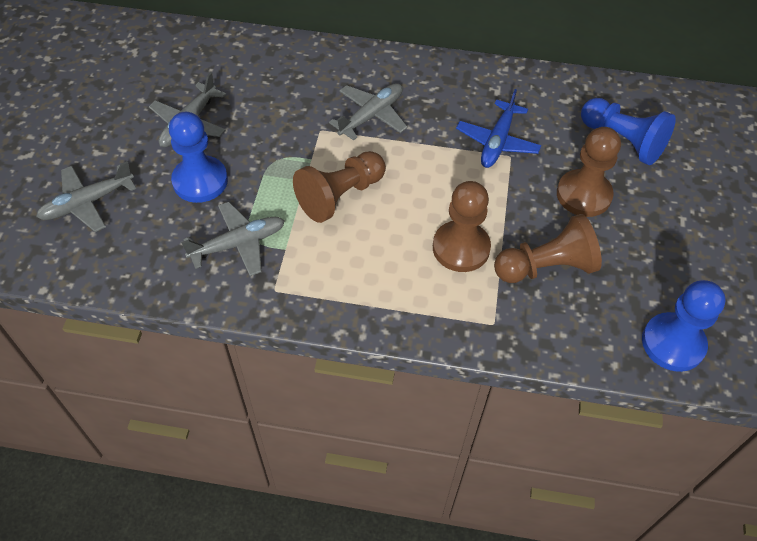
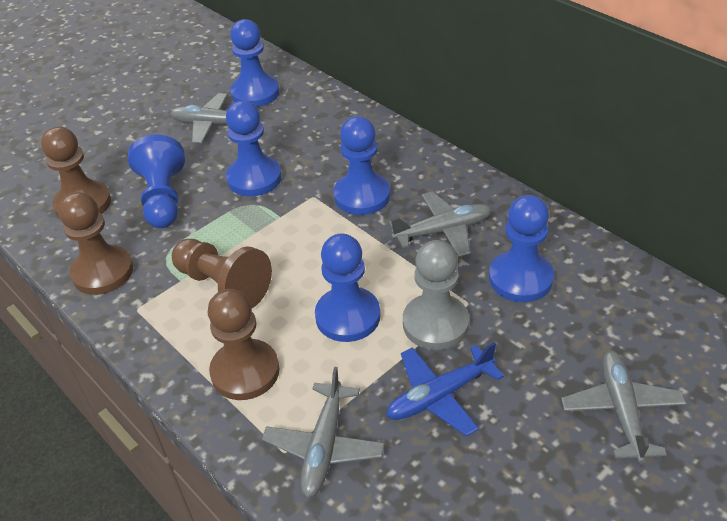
blue pawn: [169,112,228,203] [581,98,676,165] [642,280,726,372] = 3 -> [128,135,185,228] [226,100,282,196] [230,19,279,107] [315,233,380,342] [334,116,390,215] [489,195,554,302] = 6
grey pawn: none = 0 -> [403,240,469,350] = 1

